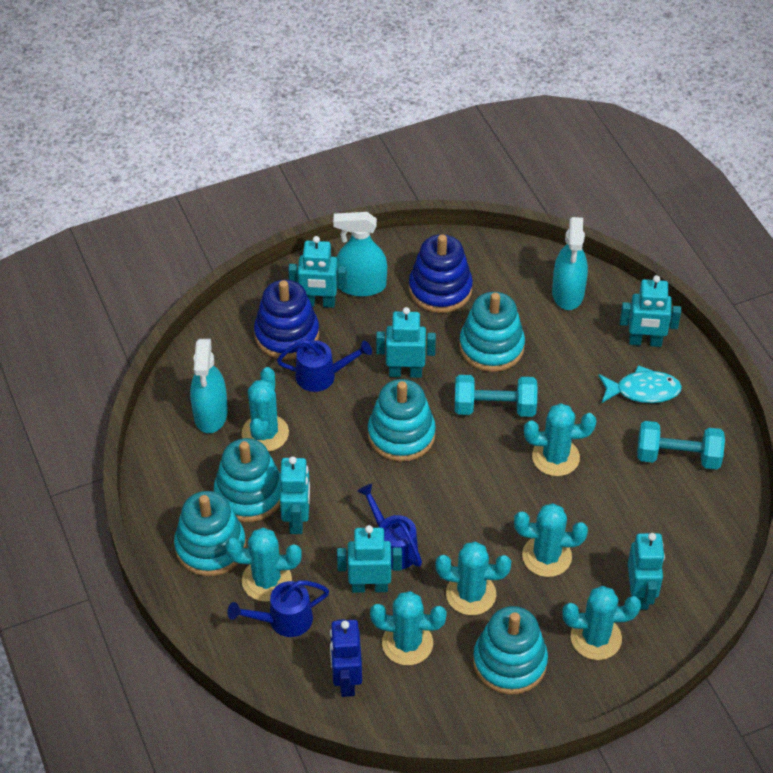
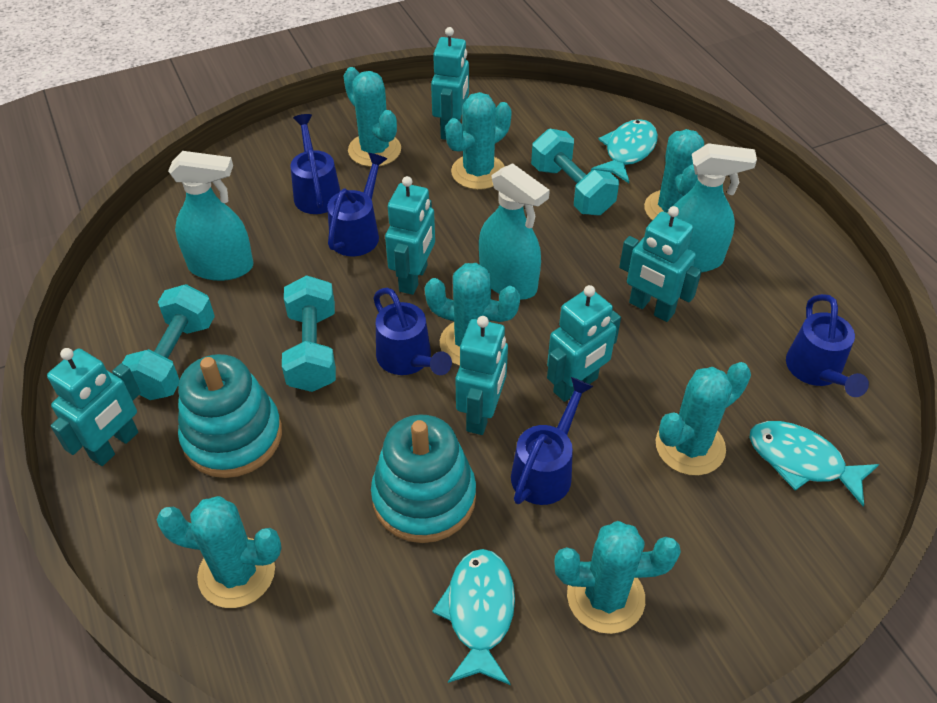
blue robot: [330,619,362,697] = 1 -> none = 0
blue stacking toy: [254,280,319,360] [409,234,473,313] = 2 -> none = 0
blue watering can: [227,580,329,637] [277,339,372,392] [357,483,422,569] = 3 -> [291,114,340,214] [327,153,387,256] [373,288,452,375] [511,377,594,505] [786,294,869,397] = 5
turquoise dumbbell: [455,375,538,417] [637,421,725,469] = 2 -> [122,284,215,400] [282,275,336,392] [531,129,619,215] = 3
turquoise fish: [598,365,682,403] = 1 -> [432,549,515,685] [591,119,658,183] [749,421,879,506] = 3
turquoise stacking toy: [174,491,246,576] [214,438,281,522] [368,379,436,462] [459,292,525,372] [473,606,548,695] = 5 -> [178,354,282,478] [371,415,476,543] = 2

